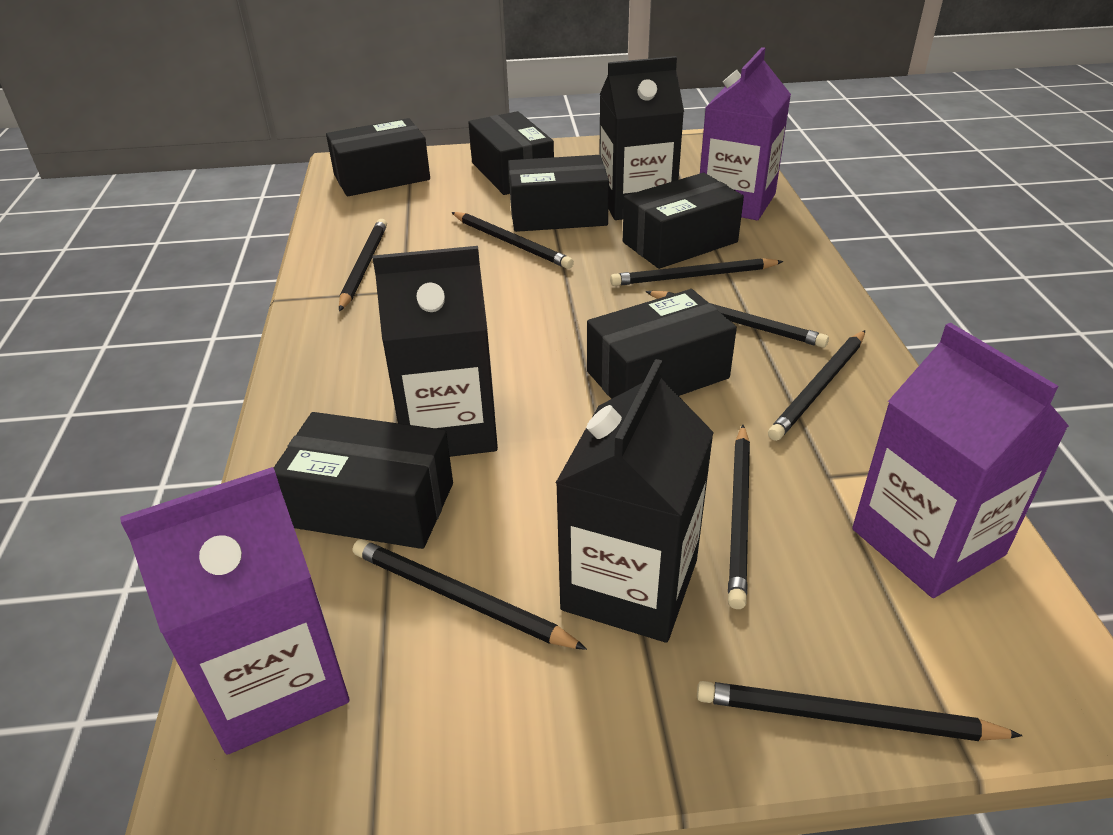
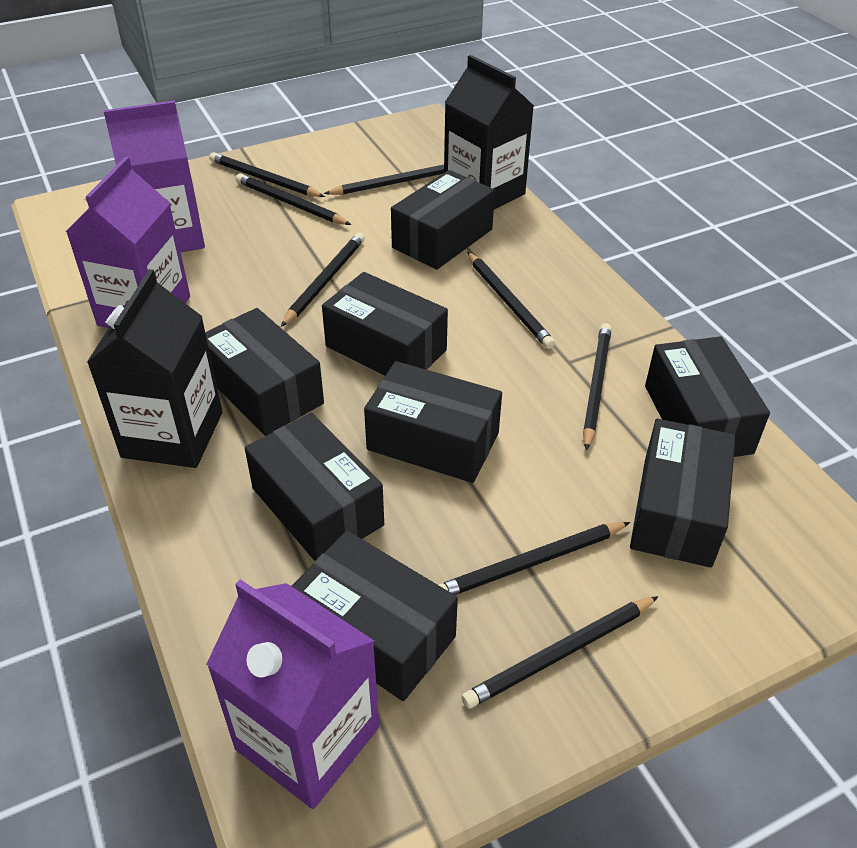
black box: [274,412,453,549] [326,118,430,197] [468,111,554,195] [508,155,609,232] [587,289,737,399] [623,173,744,269] = 6 -> [205,308,324,436] [245,413,384,561] [292,531,458,701] [322,272,448,376] [364,361,502,483] [391,170,495,270] [630,419,736,568] [645,336,770,457] = 8
black carton: [373,246,498,457] [556,359,714,642] [599,56,684,220] = 3 -> [87,269,222,468] [444,55,534,210] = 2

